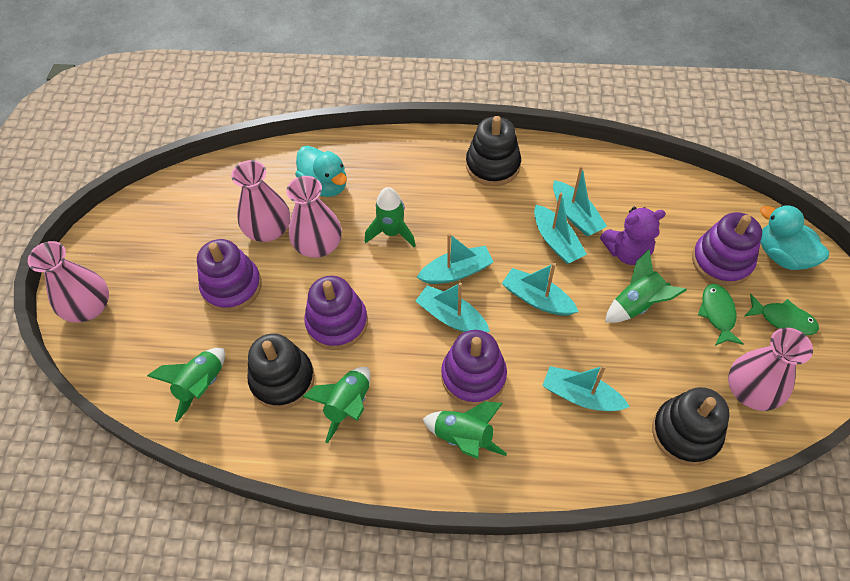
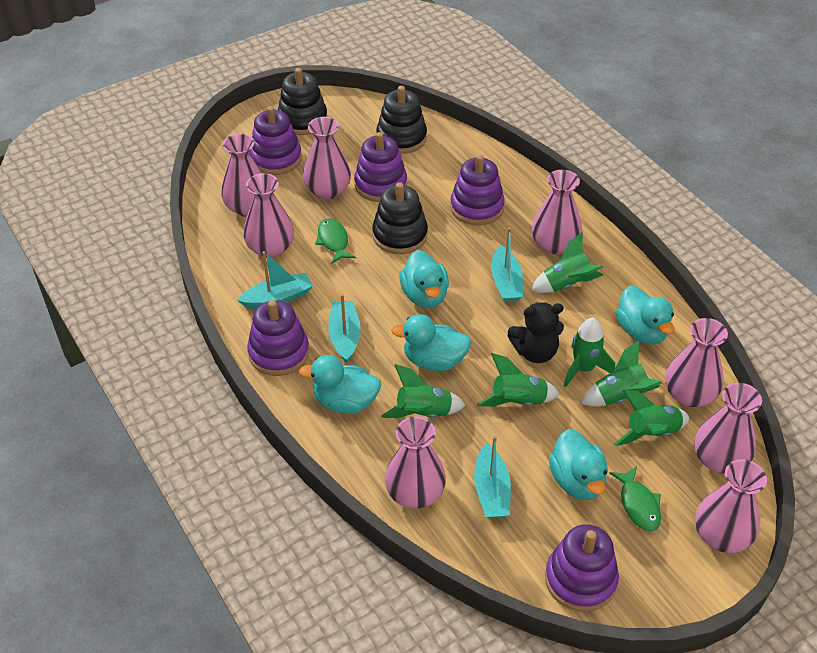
black teddy bear: none = 0 -> [508,302,564,363] = 1
green rocket: [147,348,225,422] [302,367,371,443] [365,187,416,248] [423,401,507,459] [605,249,687,323] = 5 -> [381,364,466,418] [477,353,560,407] [531,232,603,293] [564,318,615,387] [581,341,662,406] [614,390,689,446] = 6
pink vase: [28,241,109,322] [231,160,290,242] [286,176,342,258] [728,328,813,411] = 4 -> [221,134,262,217] [244,173,294,258] [303,117,351,199] [385,416,446,509] [532,170,582,254] [665,318,728,407] [694,383,762,474] [695,459,767,553] = 8
purple stacking toy: [197,239,262,312] [304,276,368,350] [441,330,507,406] [692,212,762,286] = 4 -> [247,300,309,376] [249,106,302,175] [354,132,407,202] [450,155,505,225] [545,524,619,612] = 5
purple teddy bear: [600,207,666,265] = 1 -> none = 0
turquoise boat: [415,283,490,332] [417,233,493,284] [502,263,579,316] [534,193,587,264] [542,365,630,411] [553,166,607,236] = 6 -> [237,251,313,309] [329,294,361,363] [474,436,511,518] [491,228,523,302] = 4
turquoise duck: [295,146,347,197] [760,205,829,270] = 2 -> [299,355,381,414] [391,314,471,371] [399,250,449,308] [549,429,608,500] [616,286,675,345] = 5

